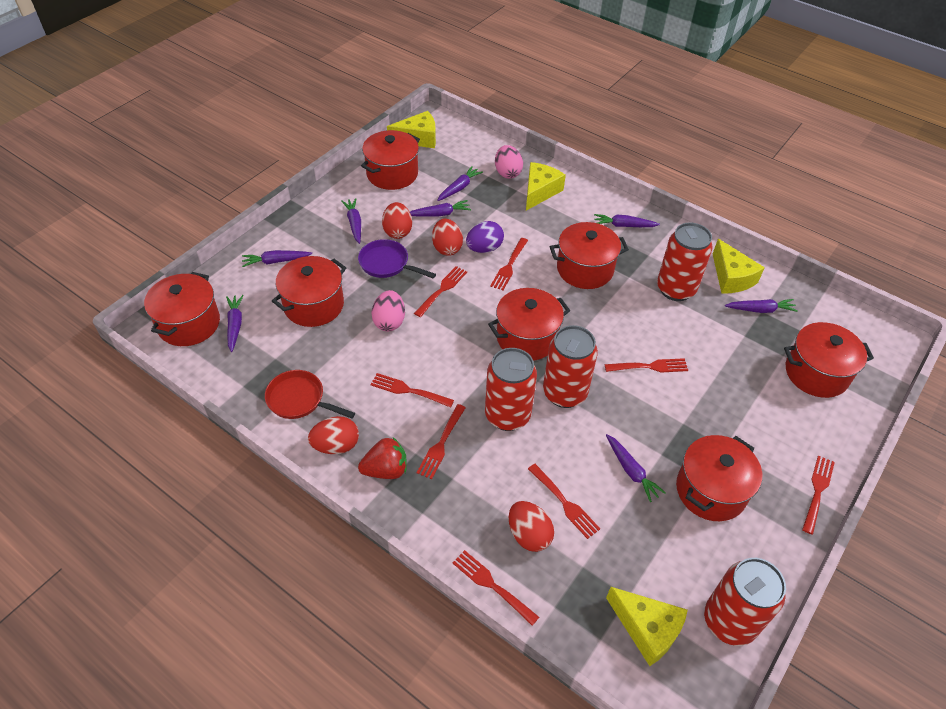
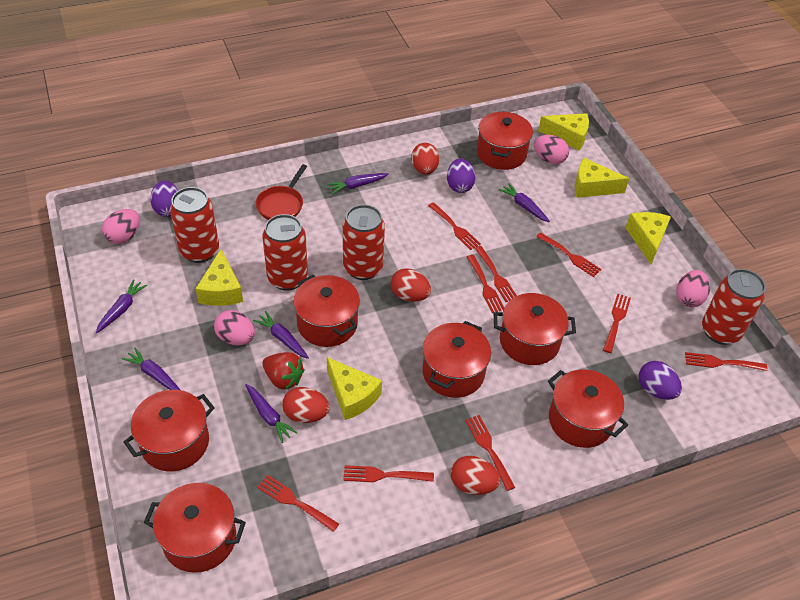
pink egg: [371,290,405,331] [495,145,523,178] = 2 -> [102,209,140,244] [214,310,255,346] [534,135,569,164] [676,270,710,307] = 4
purple carrot: [226,295,244,352] [242,250,312,267] [341,198,361,244] [410,200,471,217] [437,166,483,201] [594,214,660,227] [606,434,666,502] [725,299,798,313] = 8 -> [96,279,148,333] [122,348,180,390] [245,384,298,443] [253,311,309,359] [327,173,389,194] [499,183,550,222] = 6
purple egg: [466,221,504,253] = 1 -> [150,181,178,217] [447,158,475,193] [639,361,682,400] = 3
purple pan: [358,239,436,279] = 1 -> none = 0
red fork: [370,373,454,408] [414,266,467,317] [417,404,466,479] [453,550,539,626] [490,238,528,290] [528,464,600,539] [605,358,688,373] [802,456,835,534] = 8 -> [257,475,339,532] [343,465,434,482] [428,202,481,250] [465,415,515,491] [467,255,504,313] [475,246,517,302] [536,232,601,277] [603,294,631,353] [685,352,768,371] = 9
yellow cheese: [387,111,436,148] [526,162,566,211] [606,587,688,666] [713,239,765,294] = 4 -> [195,249,243,306] [327,357,382,420] [538,113,589,151] [575,158,629,198] [626,212,671,264] = 5

